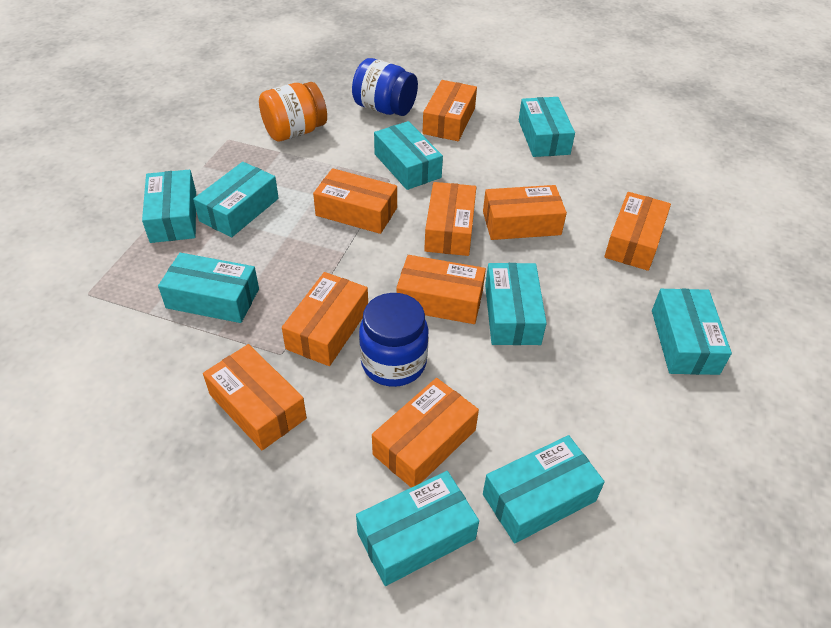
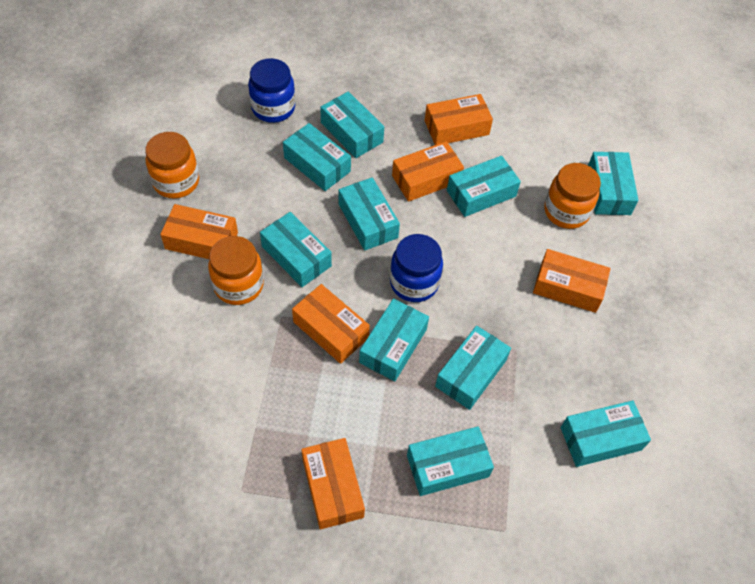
orange box: [203,344,307,450] [282,272,368,366] [313,168,397,234] [372,378,479,488] [396,255,486,324] [423,80,477,141] [424,182,476,256] [483,185,567,240] [604,192,671,271] = 9 -> [160,204,238,259] [292,284,370,364] [302,438,365,529] [392,141,464,202] [425,94,493,145] [533,249,611,313] = 6
orange jar: [259,82,327,141] = 1 -> [145,132,199,198] [208,236,264,305] [544,163,601,229] = 3
turquoise box: [142,170,196,243] [158,253,259,323] [193,162,279,237] [356,471,479,586] [374,121,443,190] [483,435,605,543] [485,263,547,345] [519,97,575,157] [652,289,732,375] = 9 -> [260,212,332,287] [283,123,351,191] [320,91,384,158] [339,177,400,251] [359,298,429,381] [407,426,494,496] [435,326,511,410] [447,156,521,217] [561,401,651,467] [588,152,638,215] = 10

